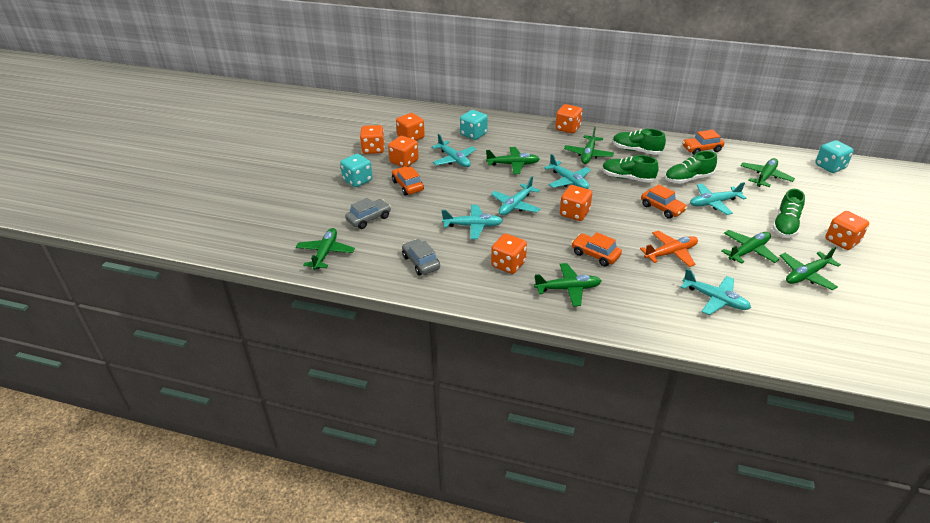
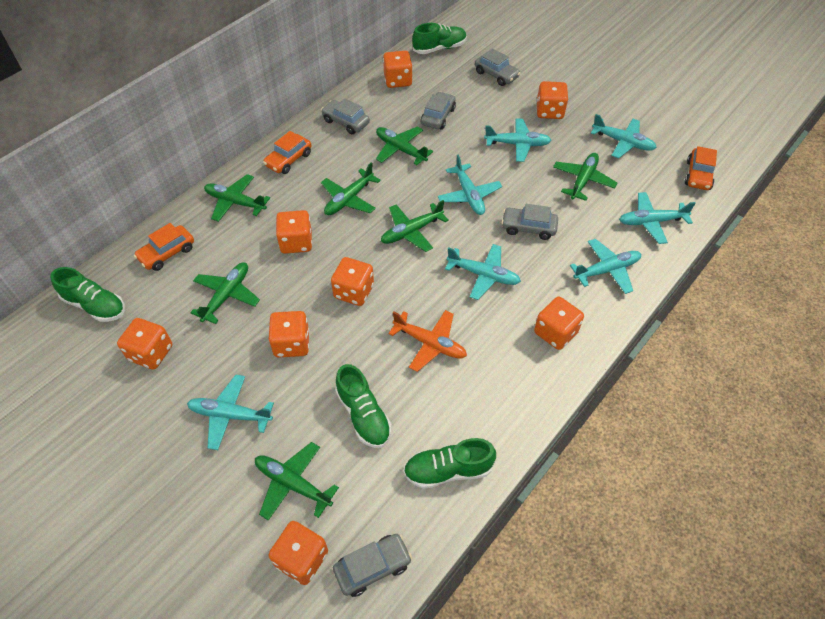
grey car: [345,198,391,229] [402,239,440,275] = 2 -> [321,99,370,134] [333,534,412,597] [421,92,456,130] [475,48,521,86] [501,204,558,240] = 5
orange car: [392,166,424,196] [571,232,622,266] [641,184,687,219] [682,130,724,155] = 4 -> [134,223,194,271] [263,131,311,174] [685,146,717,190] = 3
orange dice: [360,125,385,154] [388,136,419,167] [396,113,425,141] [491,234,527,274] [555,104,583,134] [560,185,592,221] [825,211,869,250] = 7 -> [117,318,172,370] [268,521,328,585] [269,311,309,358] [276,210,312,254] [331,257,374,306] [383,51,413,88] [534,296,584,350] [536,81,568,119] = 8
turquoise dice: [340,154,373,187] [460,110,488,140] [815,140,854,173] = 3 -> none = 0
turquoise plane: [432,134,476,167] [442,205,503,239] [491,176,540,216] [544,154,591,189] [681,268,751,315] [690,182,746,215] = 6 -> [187,375,274,450] [438,155,502,215] [445,244,521,300] [484,118,552,162] [570,239,641,294] [591,114,657,158] [619,192,696,244] = 7

